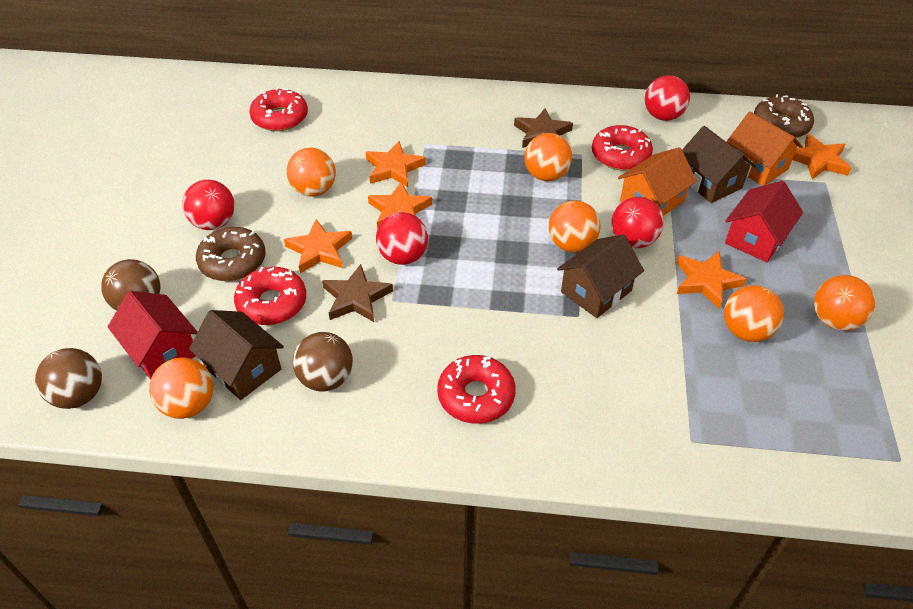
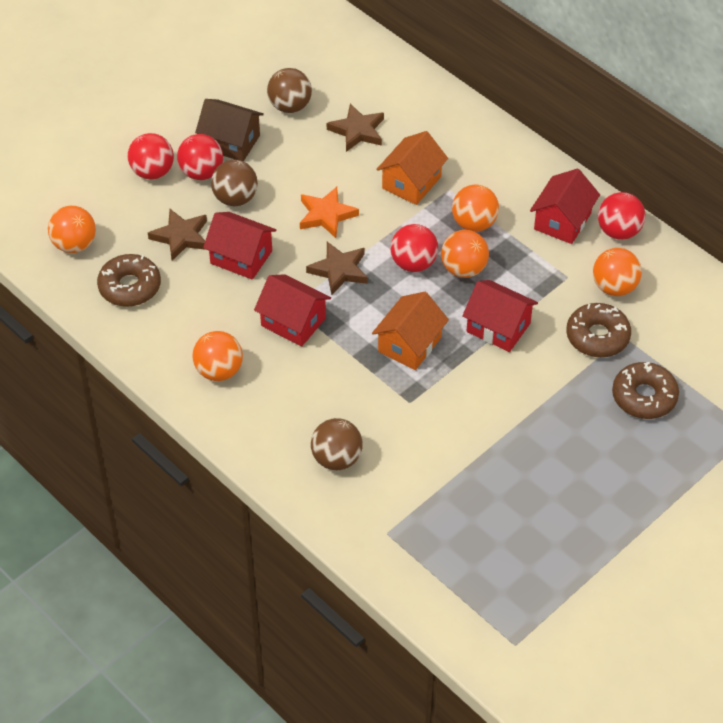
brown donut: [196,227,266,281] [754,94,814,138] = 2 -> [97,254,161,307] [566,303,631,357] [612,362,679,419] = 3
brown house: [189,310,284,400] [557,234,644,318] [682,126,756,203] = 3 -> [195,99,264,162] = 1
brown star: [322,264,393,322] [514,109,573,148] = 2 -> [148,209,207,261] [306,242,368,295] [327,103,384,152] = 3
orange ball: [149,357,214,419] [287,148,336,197] [524,133,572,181] [548,200,601,252] [724,285,784,342] [814,275,876,331] = 6 -> [48,206,96,253] [193,331,243,381] [441,230,489,278] [452,185,499,232] [593,248,642,296] = 5
orange star: [284,219,352,273] [365,141,426,187] [368,181,432,229] [677,252,747,309] [792,134,851,179] = 5 -> [300,187,359,238] = 1
red donut: [234,267,306,325] [249,87,308,131] [437,355,516,424] [592,125,653,171] = 4 -> none = 0
red house: [108,291,197,380] [725,181,803,262] = 2 -> [203,212,276,280] [254,274,331,347] [462,280,538,352] [530,169,600,244] = 4

